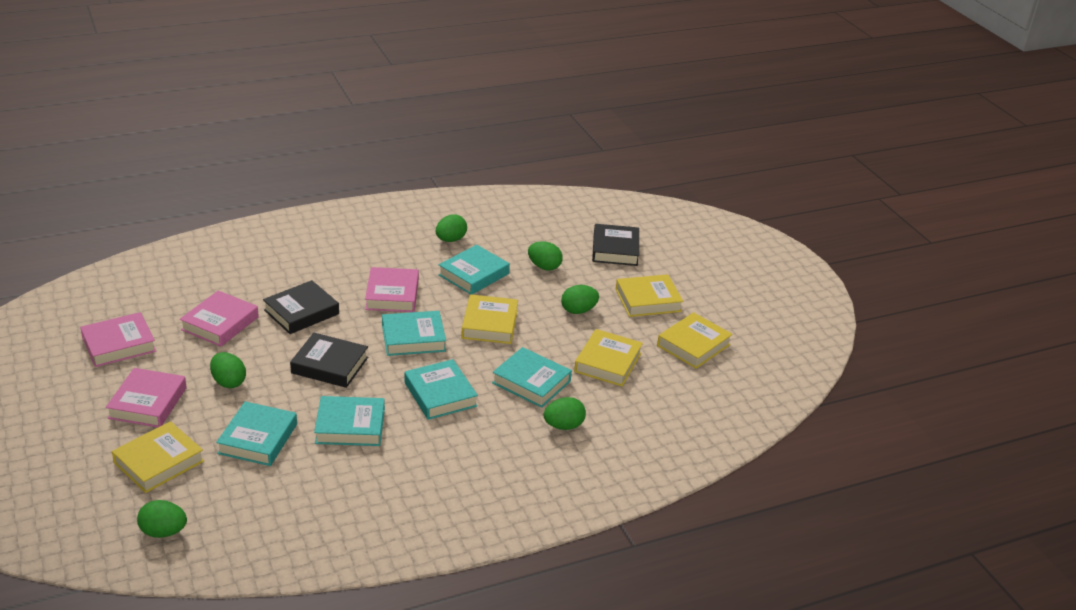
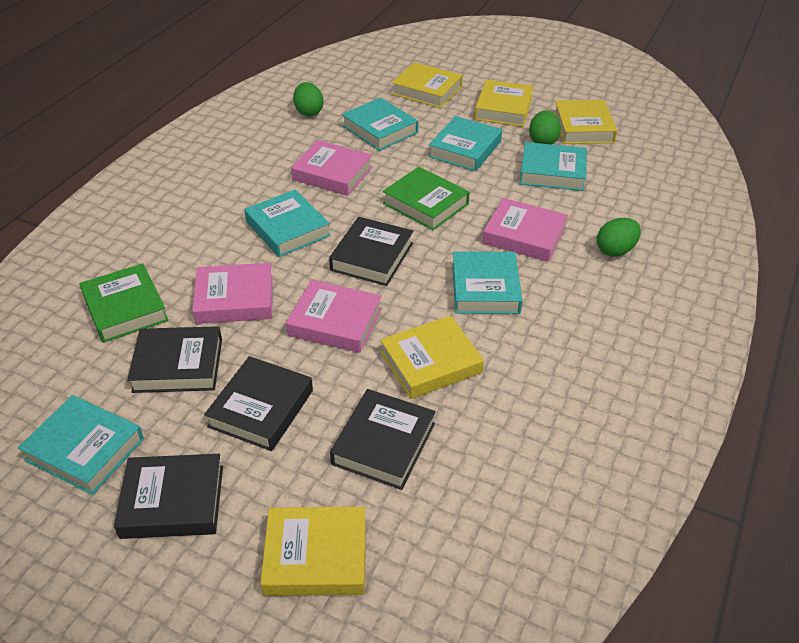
black book: [263,280,339,334] [290,333,368,388] [592,224,639,266] = 3 -> [114,454,223,539] [127,326,222,393] [204,356,313,451] [329,217,413,286] [330,389,436,490] = 5
green book: none = 0 -> [80,263,168,343] [383,167,470,230] = 2
green egg: [137,500,187,538] [210,352,246,388] [436,214,467,242] [528,241,563,271] [544,397,586,430] [561,285,599,314] = 6 -> [293,82,324,117] [529,111,561,144] [597,218,641,257] = 3

